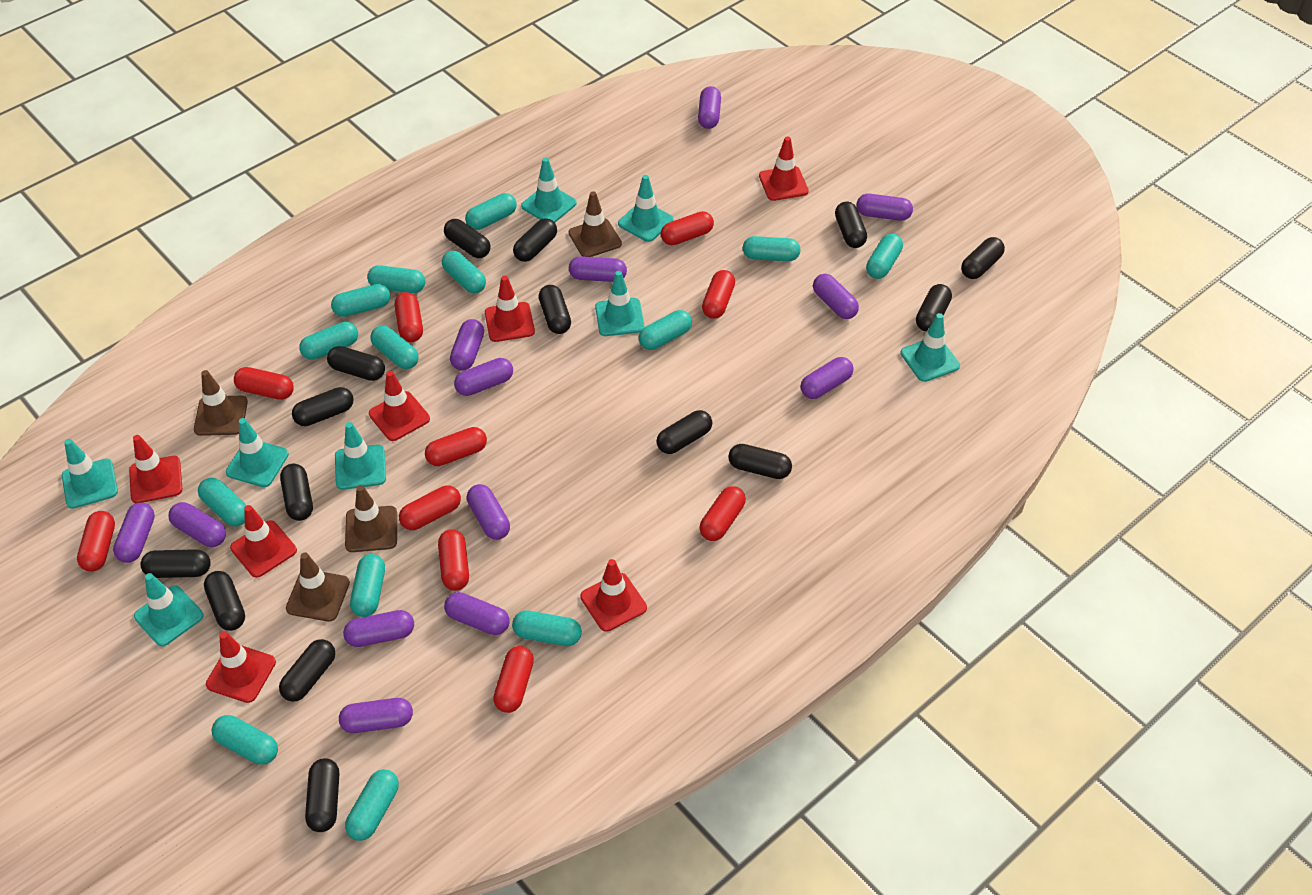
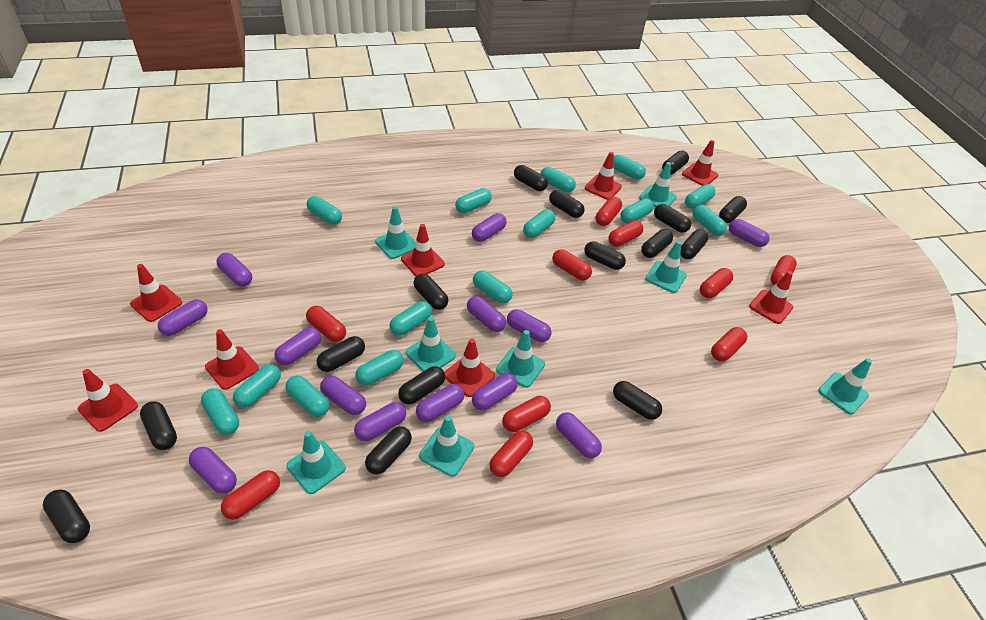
brown traffic cone: [194,370,248,436] [286,552,350,622] [345,485,397,552] [569,191,622,257] = 4 -> none = 0
red traffic cone: [129,435,182,503] [206,632,276,703] [230,505,297,578] [369,371,430,441] [485,276,535,342] [580,559,647,632] [759,136,809,201] = 7 -> [78,369,138,432] [130,264,182,322] [205,329,259,390] [401,224,445,276] [444,338,495,397] [585,152,622,200] [682,140,718,186] [749,271,793,324] = 8

